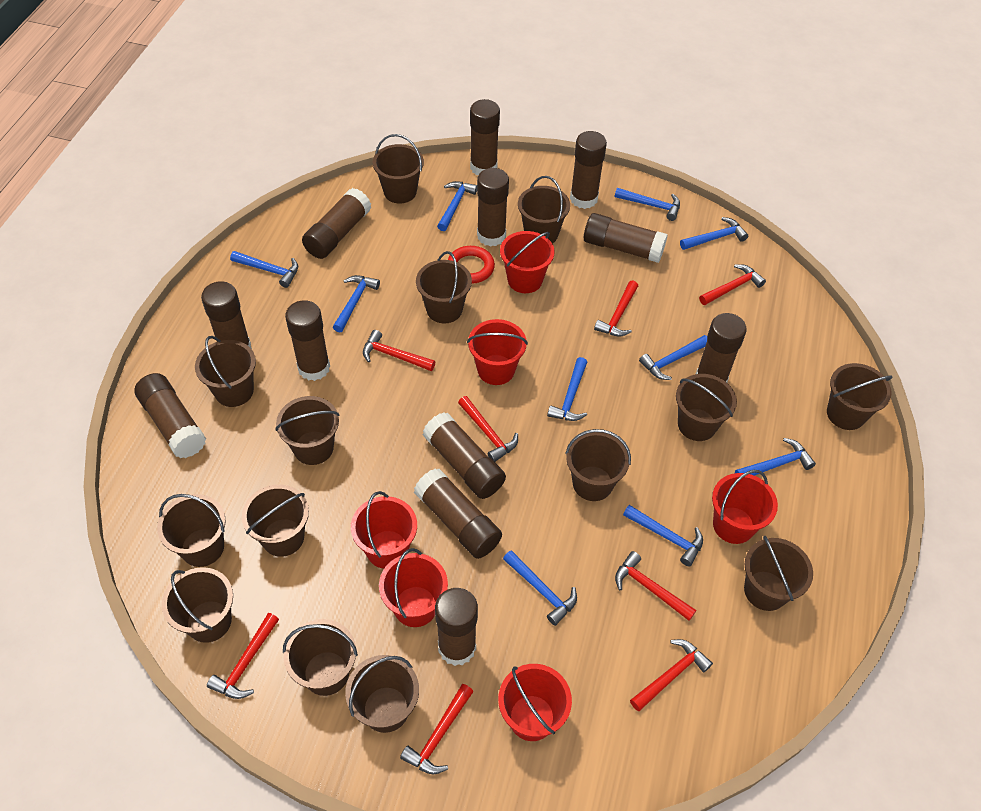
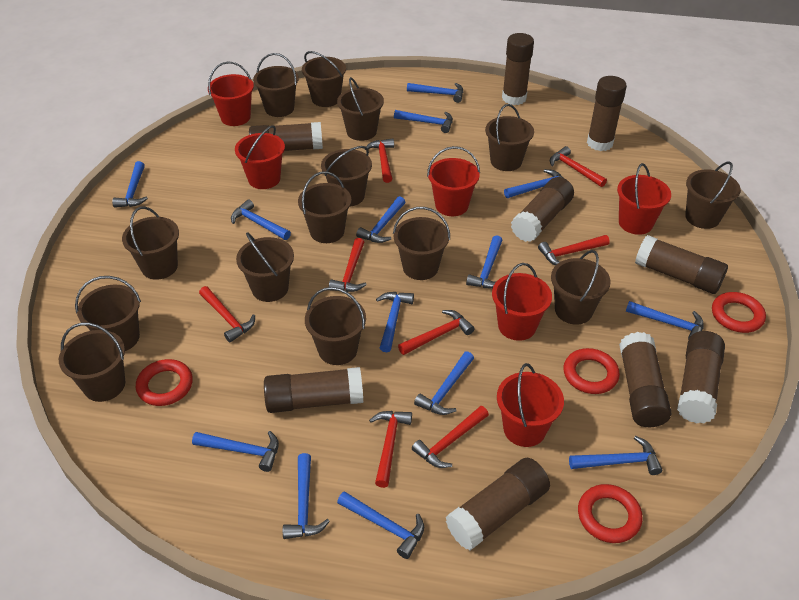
blue hammer: [230,251,298,288] [333,275,380,333] [437,181,477,231] [503,550,577,626] [547,357,587,421] [615,188,680,221] [623,505,703,566] [639,335,707,380] [680,217,748,250] [735,438,816,476] = 10 -> [112,161,148,208] [192,431,279,472] [231,199,291,240] [283,453,330,539] [337,491,424,559] [356,196,405,243] [376,292,414,352] [394,110,453,133] [407,83,463,103] [414,351,474,415] [466,235,503,288] [504,169,563,198] [569,436,662,475] [626,301,704,340] = 14
brown glue stick: [134,373,206,458] [201,281,252,349] [285,300,330,381] [302,188,371,259] [414,468,502,559] [423,412,506,499] [435,588,478,666] [470,99,500,175] [477,168,509,247] [570,131,607,209] [584,213,668,263] [696,313,747,382] = 12 -> [249,122,323,151] [264,367,363,413] [446,458,550,550] [502,33,534,105] [511,177,574,242] [587,76,627,151] [619,332,671,427] [635,235,728,294] [677,331,725,423] = 9
red ring: [448,246,495,284] = 1 -> [136,359,193,406] [563,348,620,394] [578,484,643,543] [712,292,766,333] = 4

